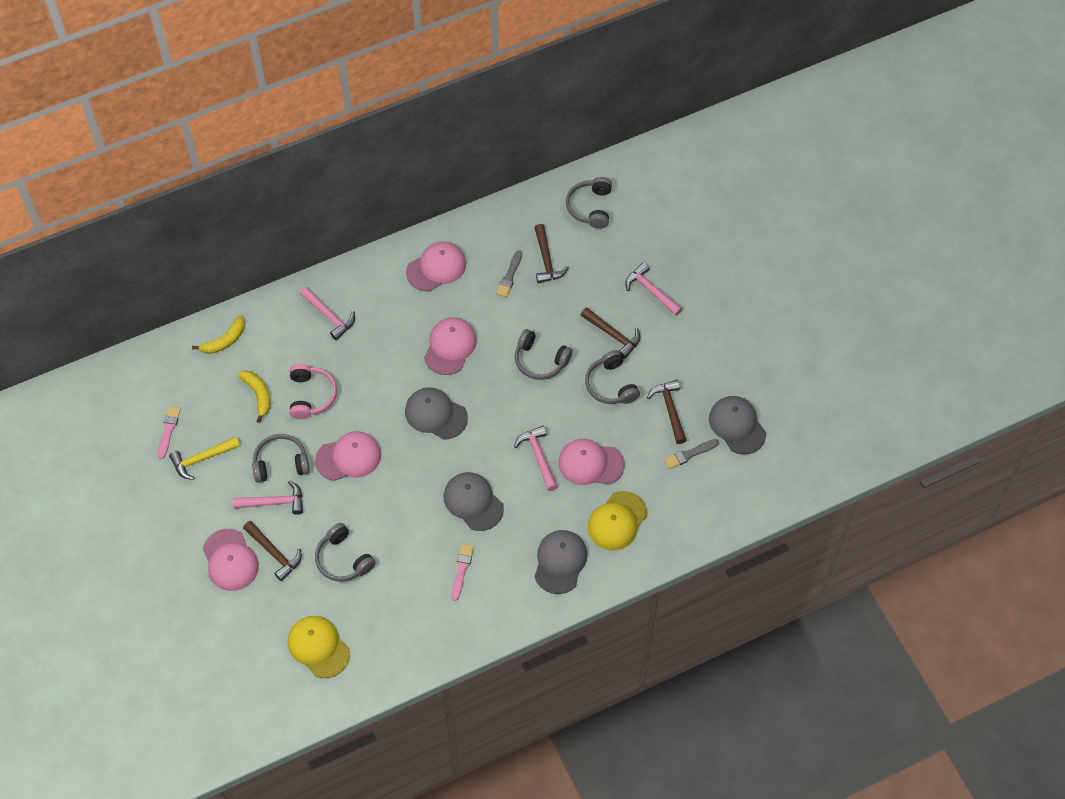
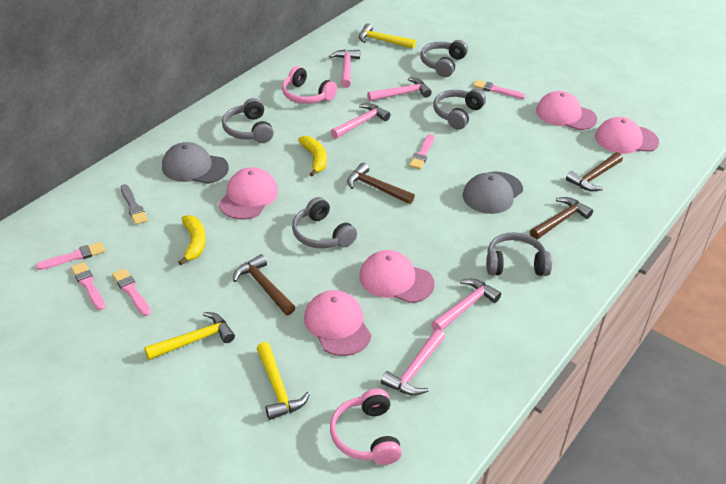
grey brush: [496,250,522,297] [664,439,719,469] = 2 -> [121,184,148,225] = 1
grey cap: [405,387,468,440] [444,472,504,531] [534,530,588,594] [709,396,766,455] = 4 -> [162,142,229,184] [463,171,523,214] = 2
pink brush: [158,406,181,459] [451,544,474,601] = 2 -> [35,242,105,270] [71,262,105,310] [112,268,151,316] [409,134,434,169] [473,80,526,99] = 5
pink hammer: [233,481,303,515] [300,287,355,340] [514,426,558,491] [625,262,682,316] = 4 -> [329,49,360,88] [331,103,391,139] [367,77,432,102] [381,329,445,396] [431,279,501,331] = 5
pink headphones: [290,364,337,419] = 1 -> [282,66,337,104] [330,389,402,465] = 2
yellow cap: [288,616,350,678] [588,491,647,550] = 2 -> none = 0
yellow hammer: [169,437,240,480] = 1 -> [144,312,235,360] [257,342,310,420] [359,23,416,49] = 3

